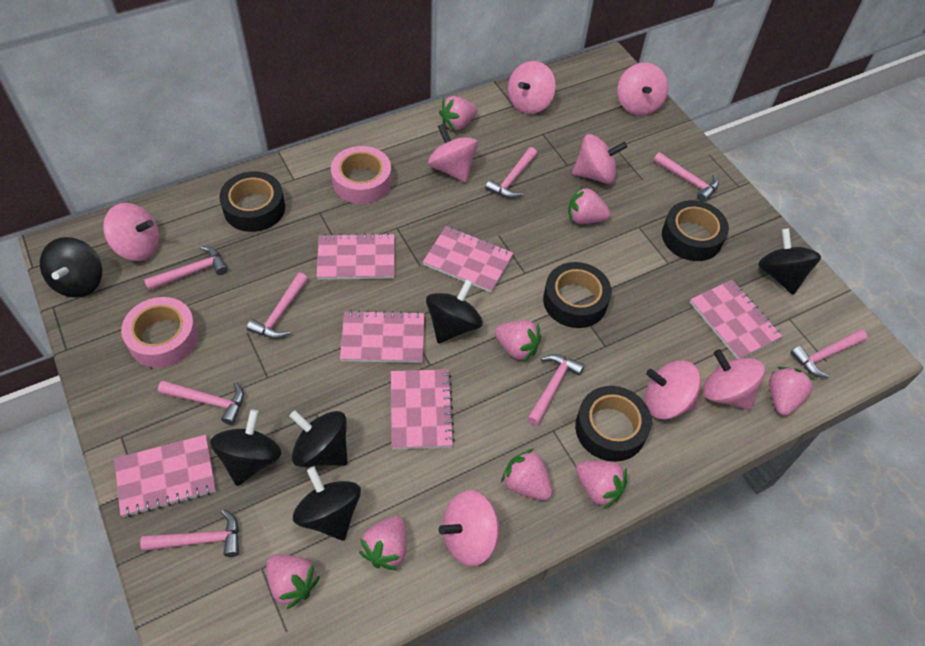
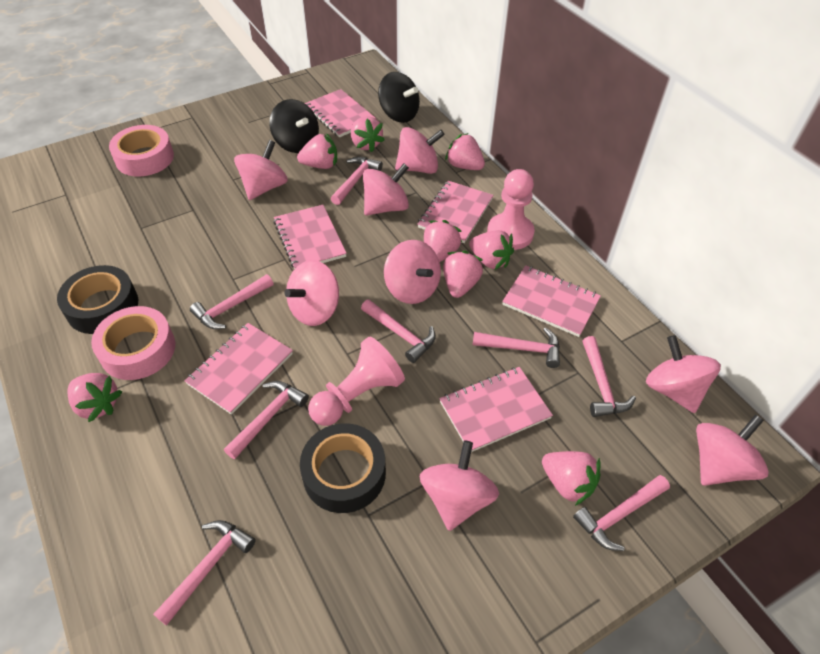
black spinning top: [40,237,102,298] [210,410,281,486] [289,410,348,467] [293,467,361,541] [426,279,483,344] [758,228,821,295] = 6 -> [269,99,319,153] [378,72,420,123] = 2
black tape: [219,171,285,232] [543,262,612,328] [575,386,652,462] [662,200,729,261] = 4 -> [57,265,138,334] [300,423,386,513] = 2
pink pawn: none = 0 -> [308,337,405,426] [487,169,535,250] = 2

